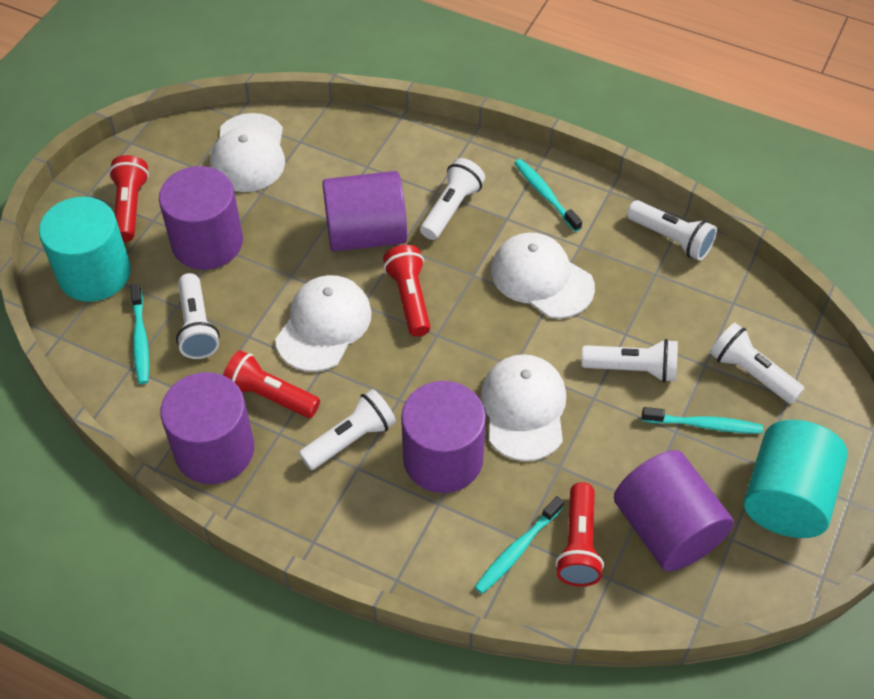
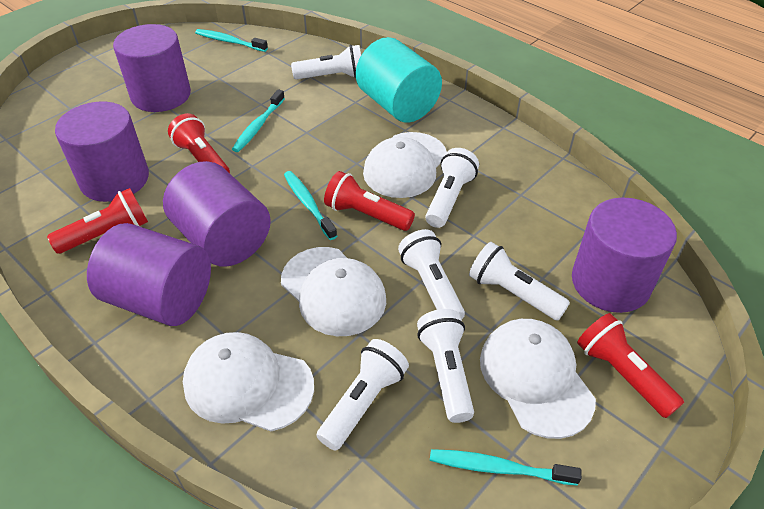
turquoise cylinder: [39,197,131,302] [744,420,848,538] = 2 -> [356,37,442,123] = 1

